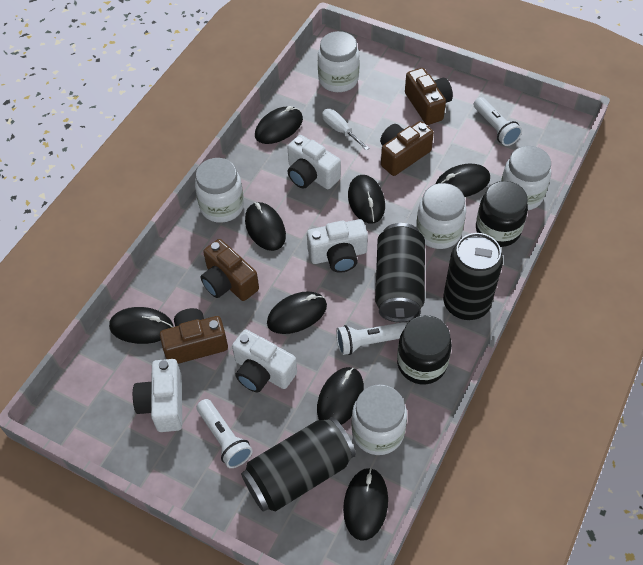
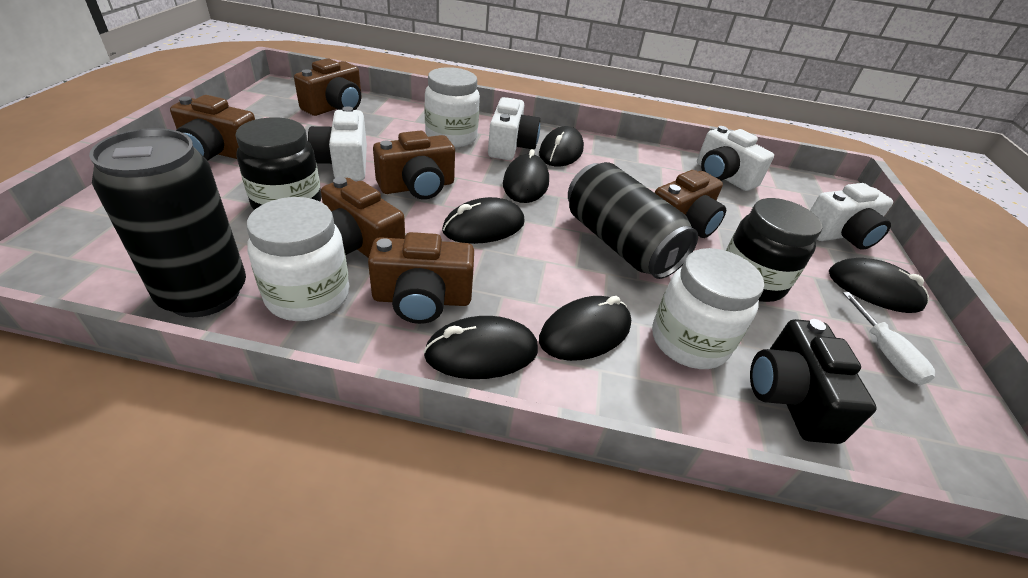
black camera: none = 0 -> [750,319,877,444] = 1
black can: [241,417,356,512] [375,223,425,322] [443,233,503,320] = 3 -> [89,128,246,317] [568,162,698,279] = 2
black mouse: [109,307,173,344] [245,202,286,251] [255,106,303,144] [267,291,327,334] [317,367,364,425] [343,468,388,541] [348,175,385,223] [436,164,490,197] = 8 -> [423,316,538,379] [442,197,525,244] [503,149,549,203] [539,126,584,166] [539,296,631,361] [829,258,929,313] = 6
brown camera: [160,308,228,364] [201,239,259,301] [380,121,434,176] [405,68,453,125] = 4 -> [170,95,255,161] [294,58,362,116] [321,177,405,258] [368,232,474,324] [373,130,455,200] [655,170,726,238] = 6
white flashlight: [196,399,253,468] [336,322,407,355] [474,97,522,146] = 3 -> none = 0
white jar: [195,158,244,223] [318,31,360,92] [352,384,407,455] [416,183,466,249] [501,146,551,210] = 5 -> [246,197,349,321] [424,67,480,147] [652,248,764,369] = 3

